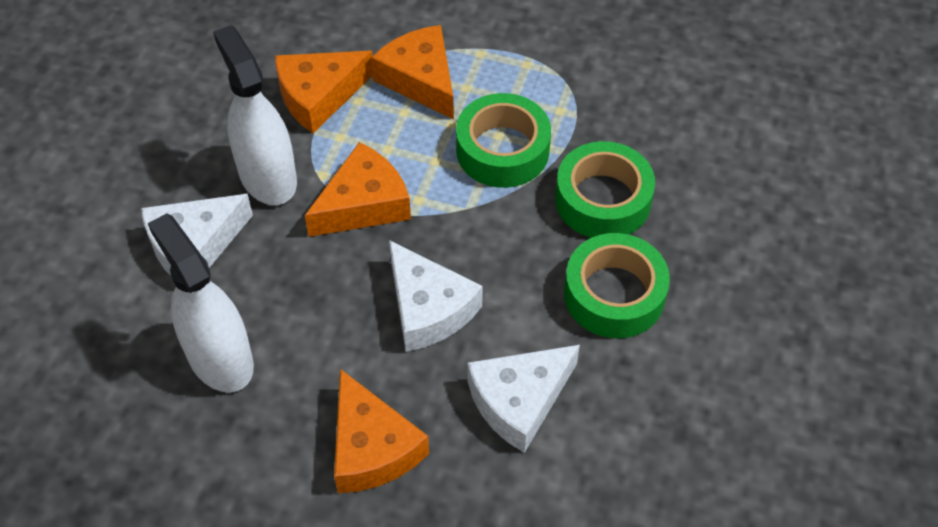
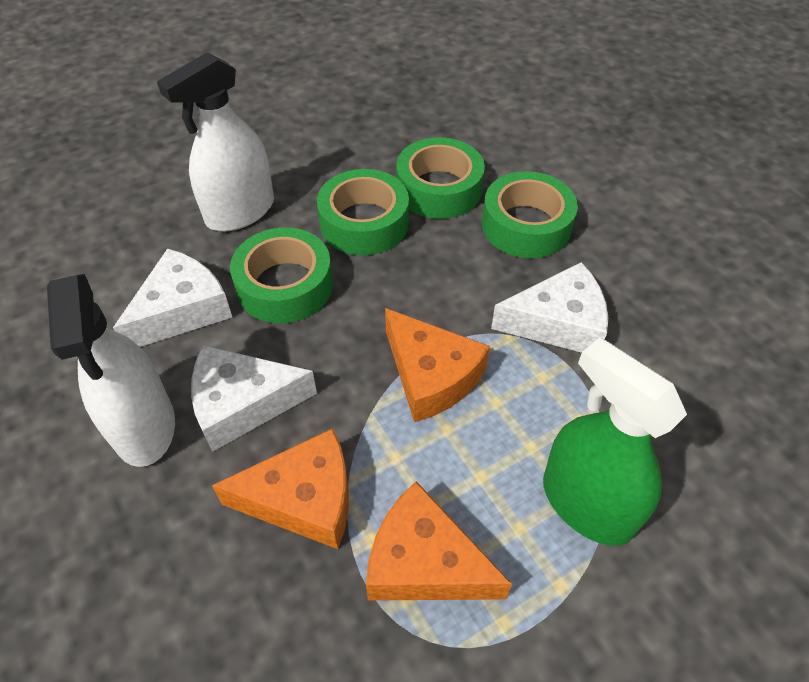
green spray bottle: none = 0 -> [543,337,687,546] = 1
green tape: [456,93,551,188] [555,141,655,238] [564,233,670,338] = 3 -> [230,227,333,323] [317,169,409,255] [396,137,485,219] [482,171,578,258] = 4
orange cheese: [275,51,373,133] [305,142,411,237] [334,369,429,493] [371,25,454,120] = 4 -> [212,428,349,549] [366,481,512,601] [385,308,490,422] = 3

